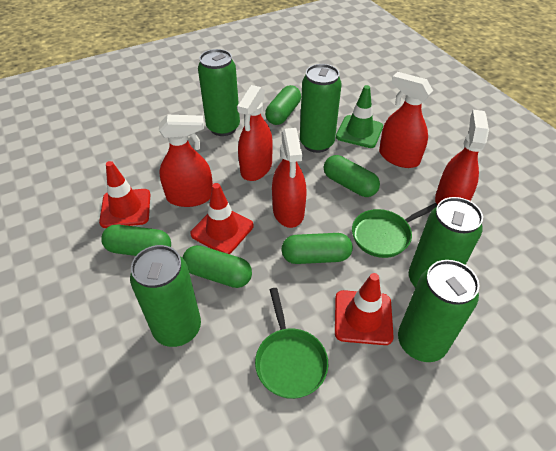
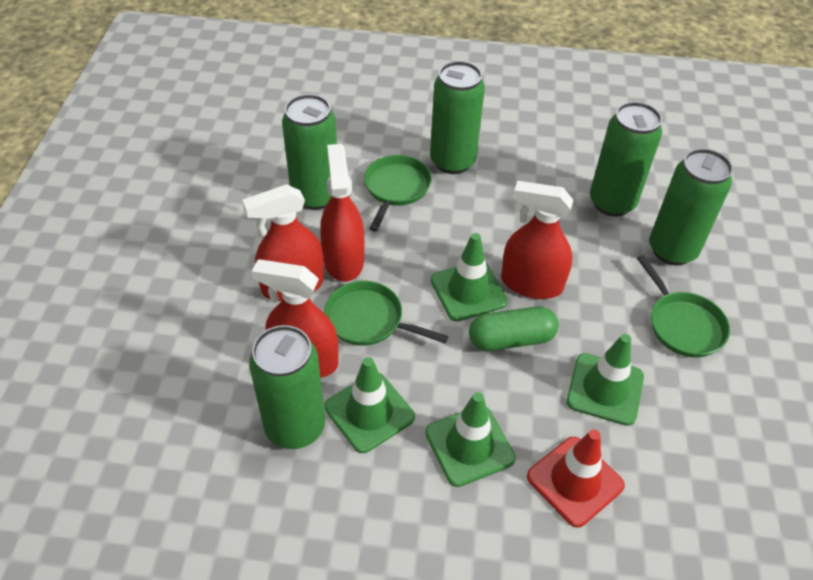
green capsule: [101,225,171,256] [183,245,252,288] [265,85,301,125] [281,233,353,264] [324,155,380,197] = 5 -> [469,306,559,351] = 1
green pan: [255,288,328,399] [352,203,437,258] = 2 -> [324,281,448,346] [364,155,432,231] [637,255,730,358] = 3
green traffic cone: [336,85,383,148] = 1 -> [324,357,415,453] [425,392,516,487] [431,233,508,321] [567,334,644,426] = 4
red spray bottle: [159,115,213,207] [237,85,273,181] [272,128,307,228] [379,72,433,168] [435,110,489,205] = 5 -> [242,184,324,301] [252,259,339,378] [320,144,364,282] [501,181,574,299] = 4
red traffic cone: [99,161,150,228] [190,183,254,254] [335,273,394,345] = 3 -> [527,429,625,528] = 1

